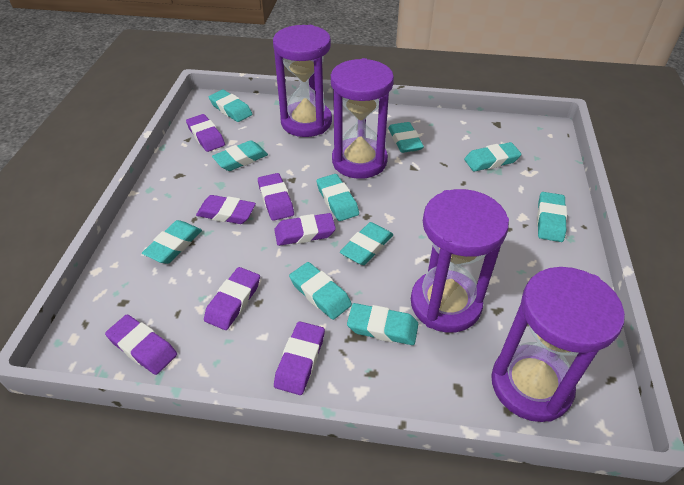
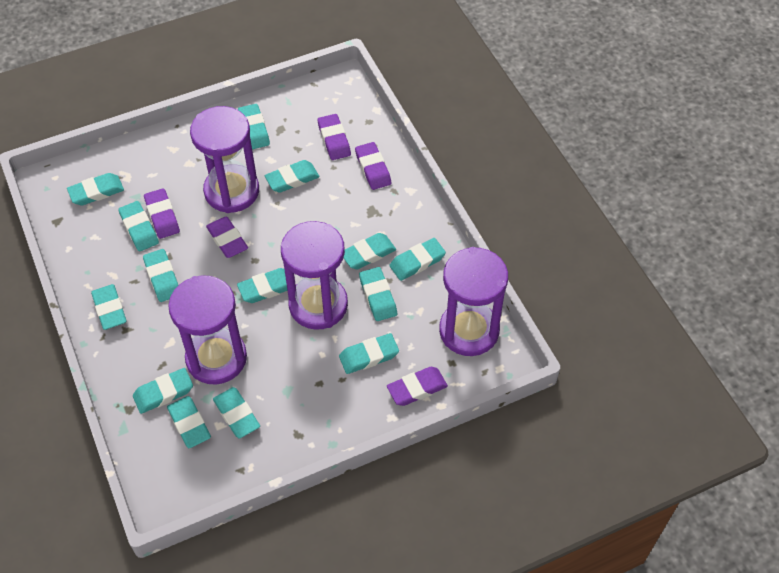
purple eraser: [105,314,177,375] [186,114,225,152] [196,195,256,224] [204,267,260,330] [258,173,294,221] [274,213,336,246] [274,321,325,395] = 7 -> [144,188,180,239] [206,217,248,258] [318,114,351,160] [355,142,391,190] [387,367,448,406] = 5
turquoise eraser: [142,220,202,264] [209,90,252,122] [212,140,268,171] [289,262,352,320] [316,174,359,221] [340,222,393,265] [347,303,418,345] [388,122,424,153] [464,142,521,172] [537,192,567,242] = 10 -> [67,173,124,206] [91,284,126,330] [118,201,159,251] [133,368,193,414] [143,249,178,302] [167,396,211,448] [213,387,260,439] [237,268,287,303] [238,104,270,149] [265,160,319,193] [339,333,399,374] [344,233,396,269] [359,267,397,321] [389,238,446,281] = 14

